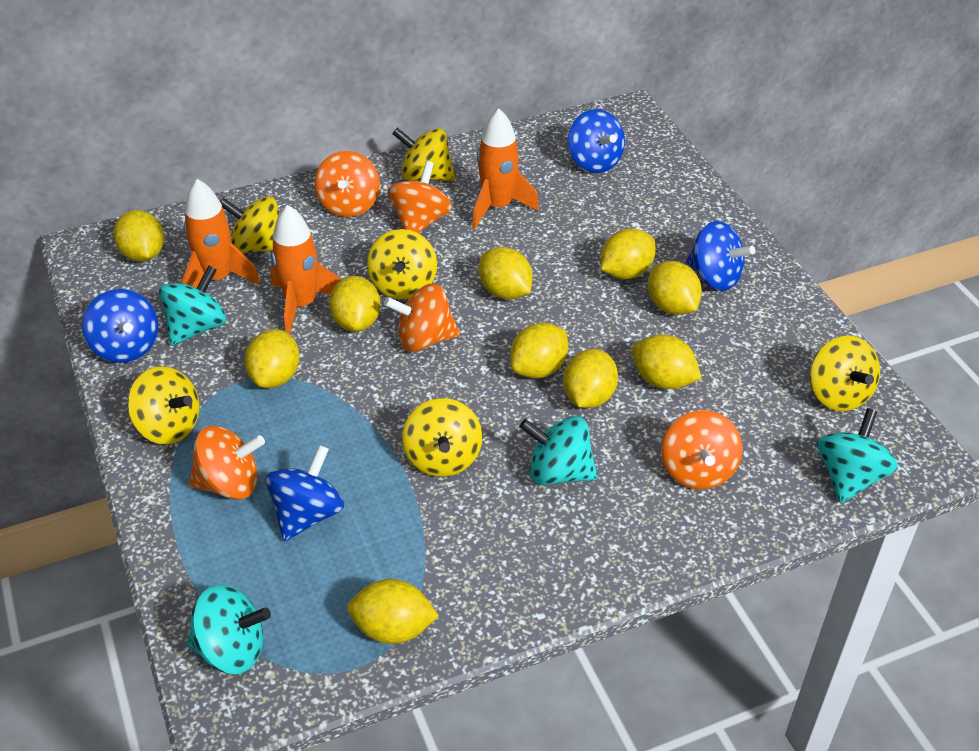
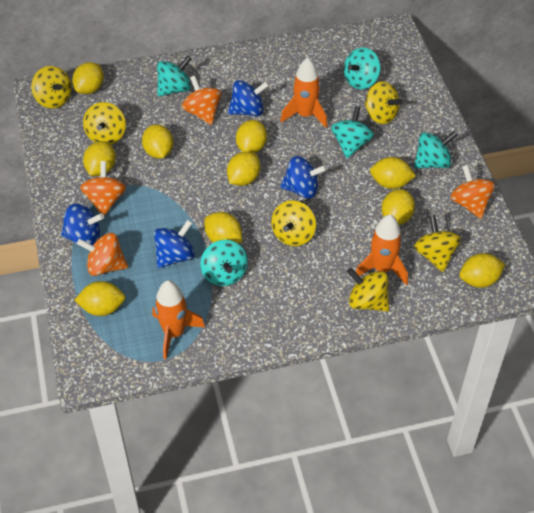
orange spinning top: [189,426,265,500] [314,151,380,217] [384,284,460,352] [388,161,452,233] [661,410,743,489] = 5 -> [77,233,128,276] [80,161,126,216] [182,76,222,125] [451,165,495,219] = 4
turquoise spinning top: [159,265,226,346] [187,585,271,674] [520,416,598,486] [817,408,898,503] = 4 -> [157,56,191,97] [200,240,248,286] [331,106,374,158] [344,47,381,89] [414,131,457,169] = 5

